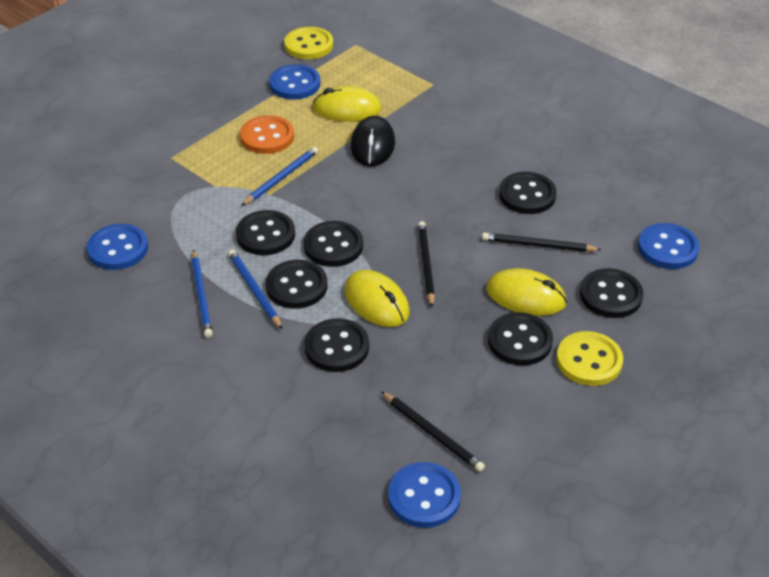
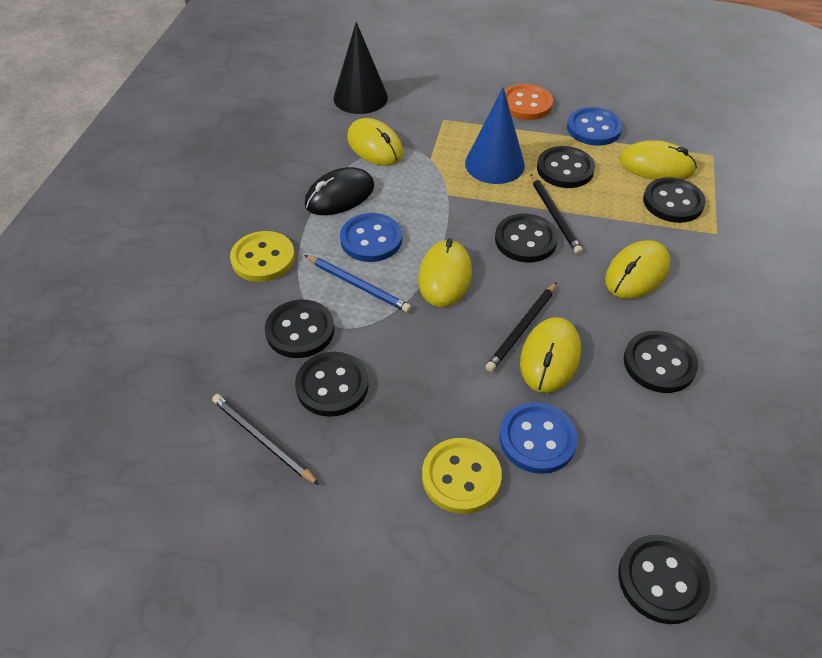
black cone: none = 0 -> [333,22,388,114] = 1
blue button: [87,224,148,270] [269,64,320,100] [388,462,461,528] [638,223,699,269] = 4 -> [340,213,402,262] [500,402,578,474] [567,107,623,146] = 3
blue cone: none = 0 -> [465,87,525,184] = 1
blue pencil: [191,249,213,338] [228,249,282,329] [241,147,318,206] = 3 -> [305,255,411,312] = 1
yellow mouse: [313,86,382,122] [345,270,410,327] [486,268,567,316] = 3 -> [347,118,403,166] [418,238,472,307] [520,317,581,393] [605,240,670,299] [619,140,697,180] = 5

